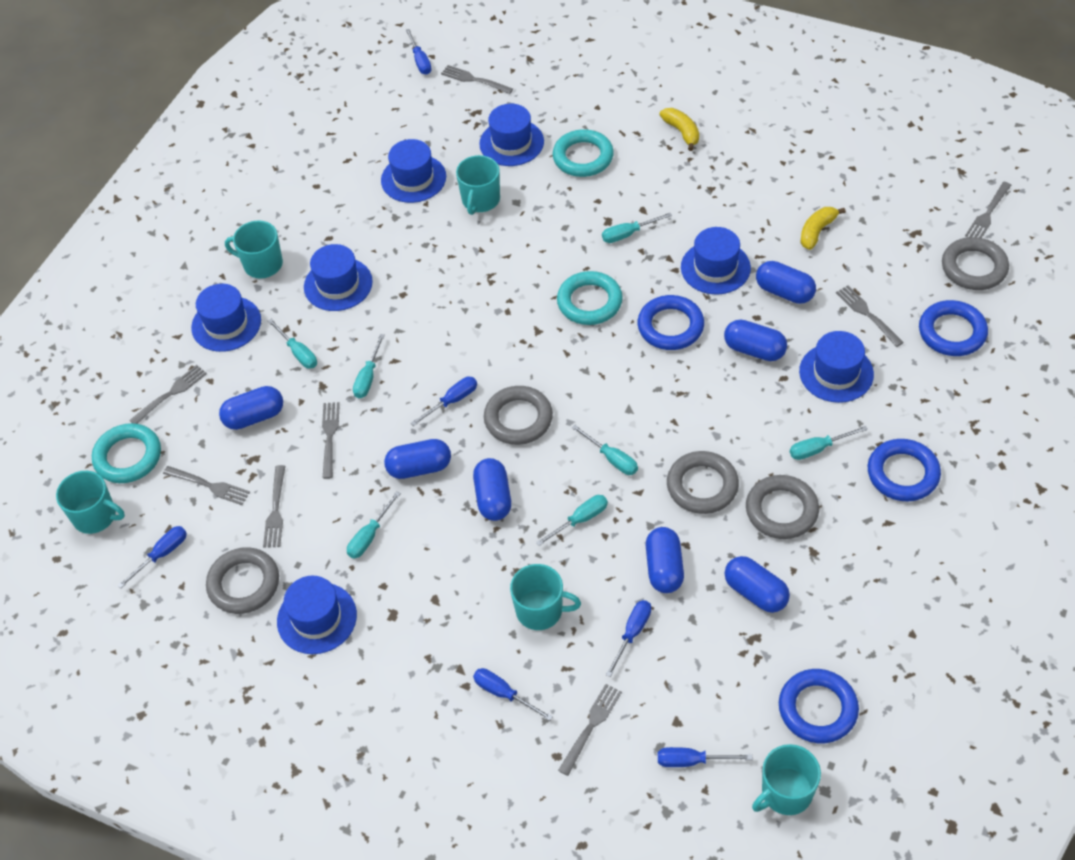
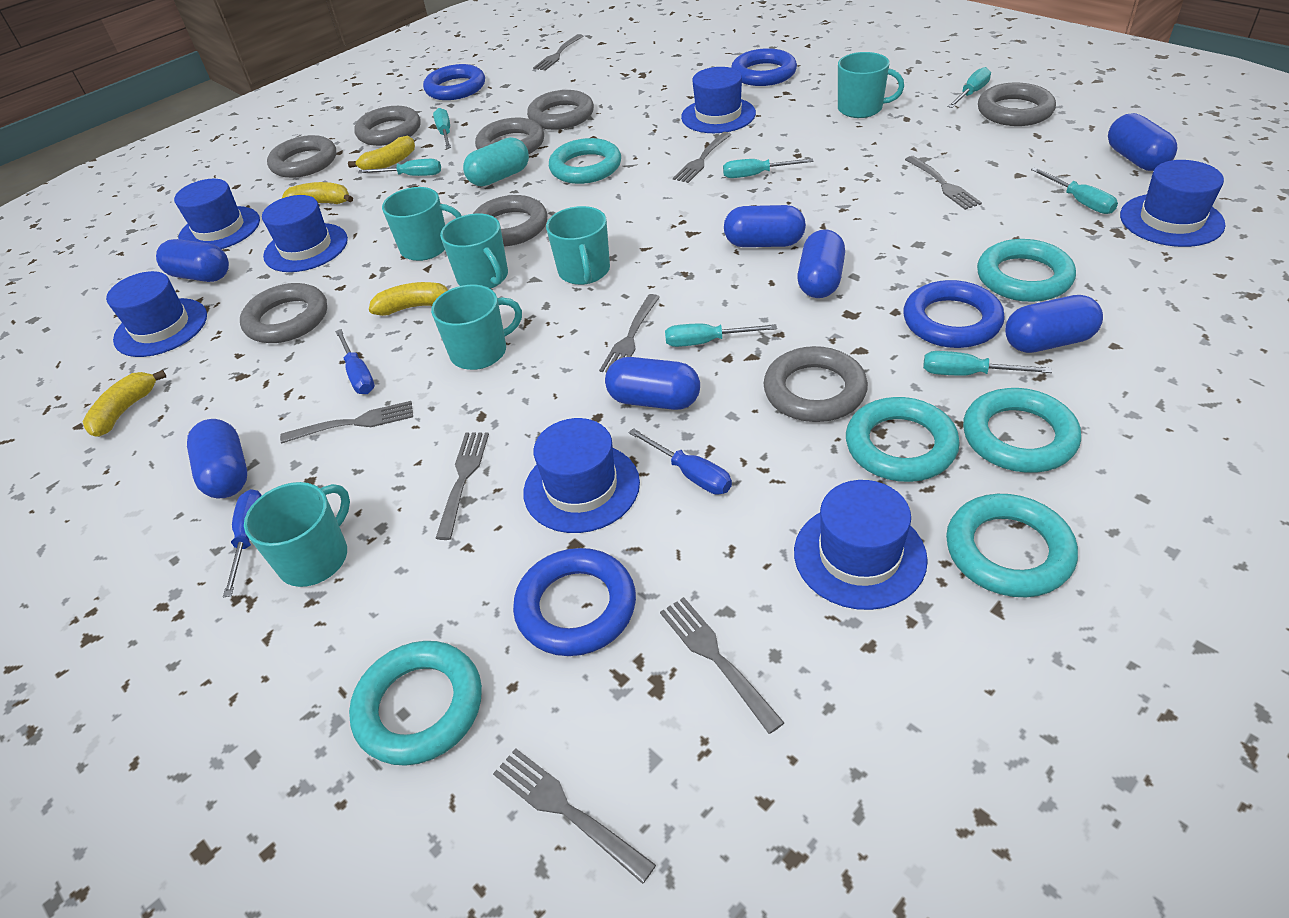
blue screwdriver: [117,526,187,588] [406,29,432,75] [411,376,477,426] [473,668,553,721] [606,600,651,677] [658,747,753,767] = 6 -> [223,489,262,597] [335,329,375,394] [629,428,732,495] = 3
grey ring: [206,547,279,614] [484,386,553,445] [667,451,739,514] [746,475,819,539] [942,237,1009,290] = 5 -> [240,283,327,343] [267,135,336,178] [354,106,421,146] [473,195,548,247] [475,118,544,154] [527,90,594,130] [763,346,868,422] [978,82,1056,126] = 8
turquoise capsule: none = 0 -> [463,137,529,186] = 1
turquoise mug: [56,471,125,534] [225,221,283,278] [456,155,500,215] [510,564,581,630] [752,744,821,815] = 5 -> [244,482,350,587] [382,187,462,261] [431,285,522,370] [440,214,508,289] [546,206,610,285] [838,52,904,118] = 6
turquoise ring: [92,423,161,483] [553,129,614,177] [557,271,623,325] = 3 -> [349,641,482,766] [549,138,621,184] [846,397,960,482] [946,494,1078,597] [963,388,1081,473] [977,239,1076,302] = 6
yellow banana: [660,108,699,151] [800,207,846,250] = 2 -> [83,370,166,437] [281,182,353,204] [348,136,415,170] [369,282,448,316] = 4

